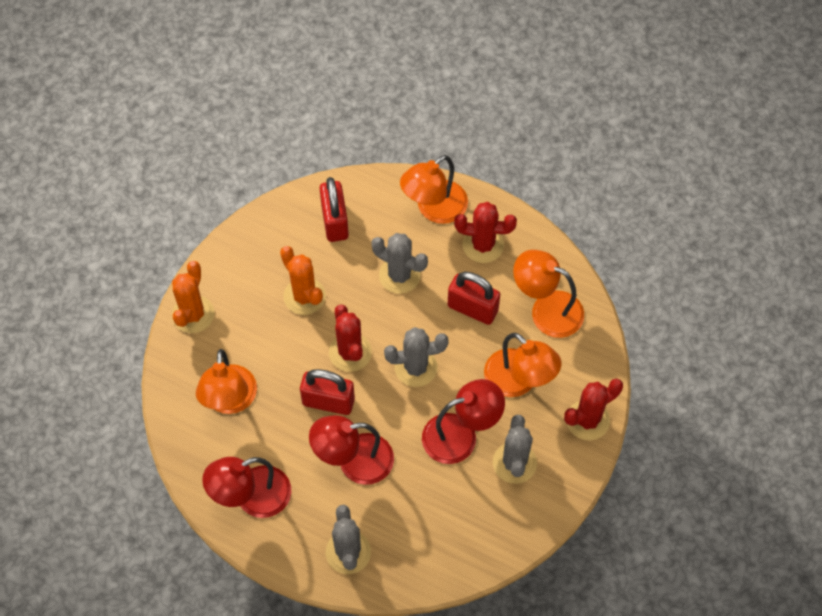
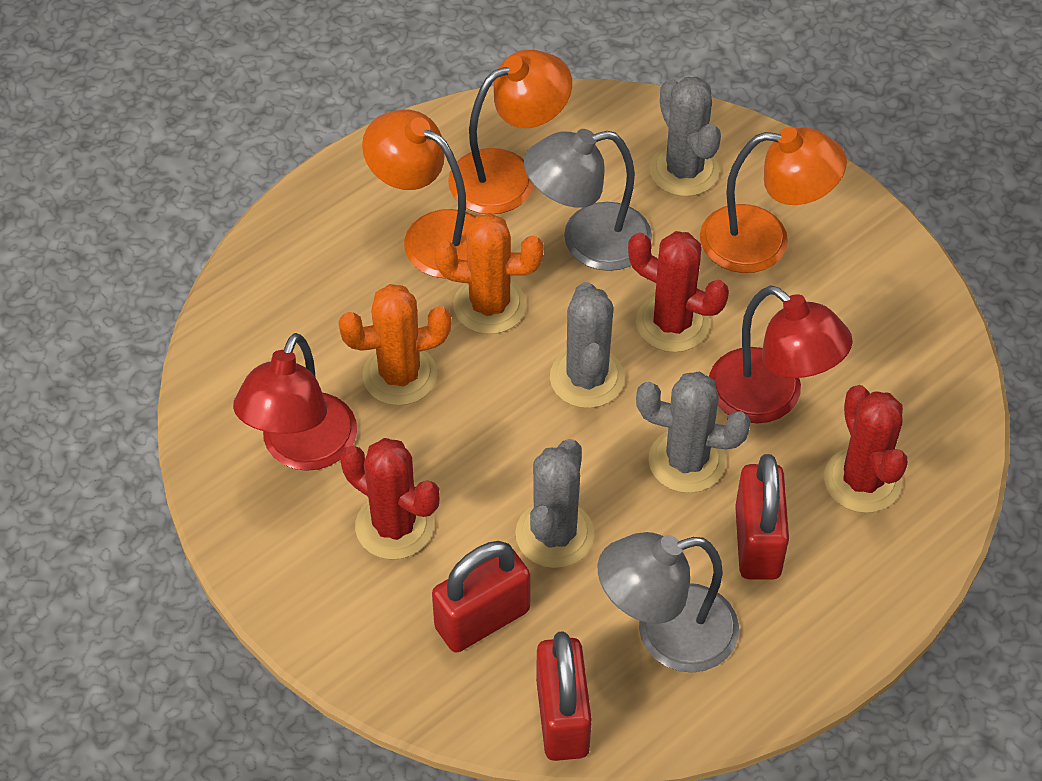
grey lamp: none = 0 -> [524,129,652,271] [598,532,739,673] = 2
orange lamp: [196,349,257,414] [400,155,468,224] [484,333,562,397] [513,250,584,338] = 4 -> [362,109,476,278] [448,50,572,214] [700,127,847,273] = 3
red lamp: [202,457,291,518] [309,415,394,485] [422,379,505,464] = 3 -> [233,333,357,471] [709,285,853,424] = 2

